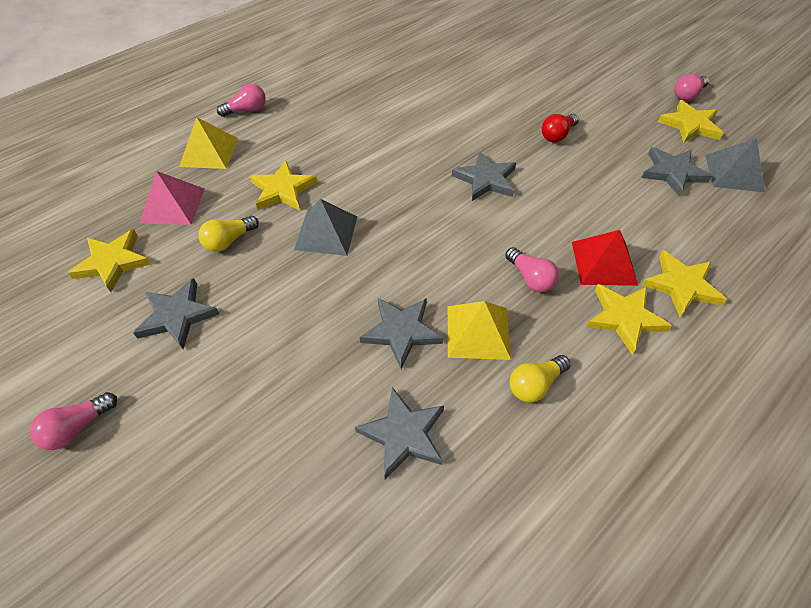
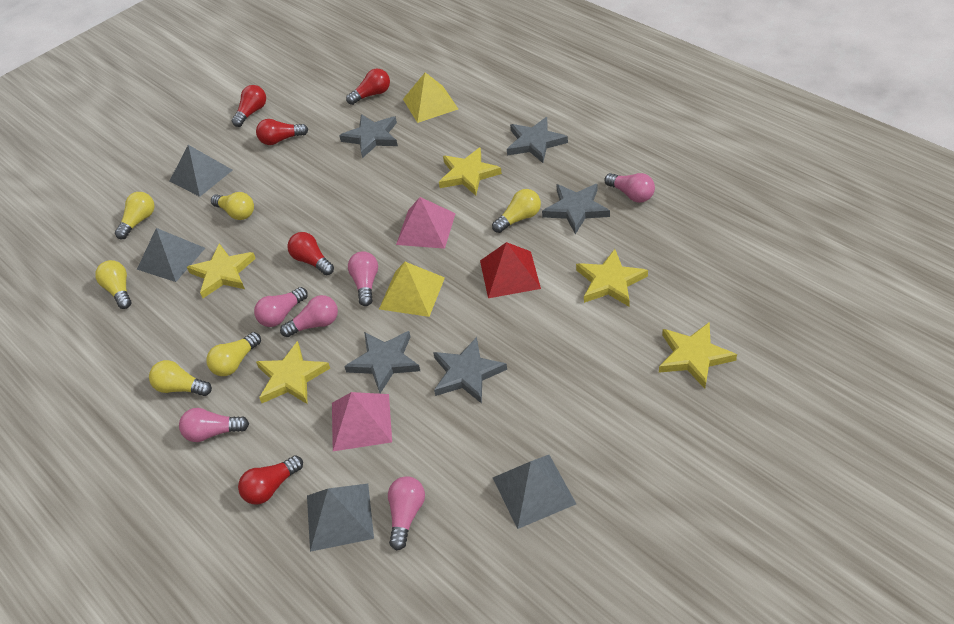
grey pyramid: [294,199,357,256] [705,138,765,192] = 2 -> [137,228,205,282] [170,145,233,197] [307,484,374,552] [493,455,576,529] = 4
pink light bulb: [29,392,117,450] [217,83,266,117] [505,247,559,292] [674,74,709,101] = 4 -> [179,408,249,442] [254,287,308,327] [280,295,338,337] [348,251,378,306] [388,476,425,550] [604,173,655,203] = 6
pink pyramid: [140,171,204,225] = 1 -> [332,392,392,451] [396,197,456,249] = 2
red light bulb: [542,113,579,142] = 1 -> [232,85,266,127] [238,455,303,505] [256,119,308,145] [287,232,334,275] [346,69,390,105] = 5
yellow light bulb: [198,216,259,252] [510,355,571,403] = 2 -> [95,260,132,309] [115,192,154,239] [149,360,212,396] [206,332,261,376] [211,192,254,220] [492,189,541,233] = 6

